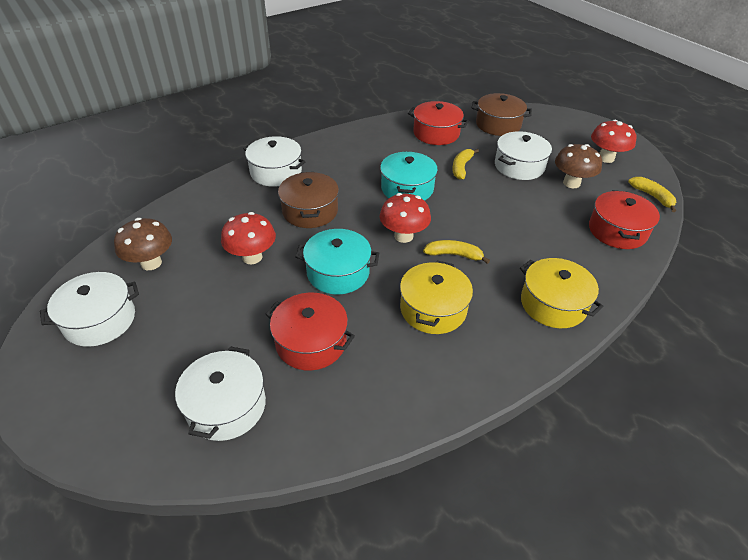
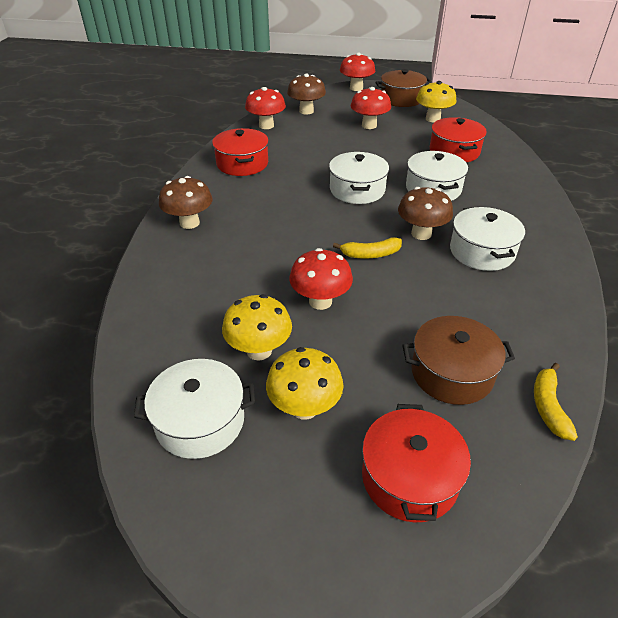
brown mushroom: [114,218,172,270] [555,144,602,188] = 2 -> [159,176,213,229] [287,74,326,115] [398,187,453,240] = 3
red mushroom: [221,212,276,264] [380,193,431,243] [591,120,636,163] = 3 -> [245,87,286,129] [289,248,353,310] [340,53,375,91] [351,87,391,129] = 4
turquoise pot: [295,229,379,295] [380,151,438,201] = 2 -> none = 0
yellow banana: [423,240,490,264] [452,149,479,180] [628,177,676,212] = 3 -> [333,237,402,259] [534,363,578,441] = 2
yellow mushroom: none = 0 -> [222,294,292,361] [266,347,344,420] [416,81,457,122] = 3
yellow pot: [400,260,473,334] [520,258,603,328] = 2 -> none = 0

